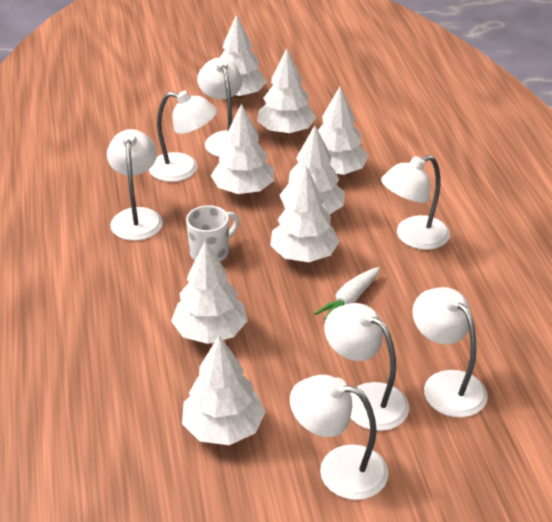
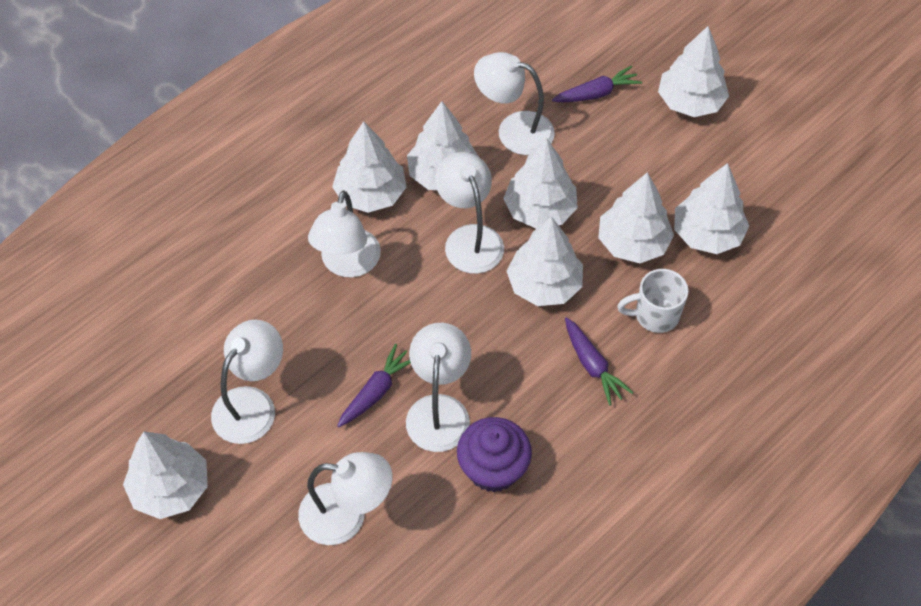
purple carrot: none = 0 -> [337,344,411,427] [552,65,642,103] [565,317,634,406] = 3
purple cupcake: none = 0 -> [457,417,532,493] = 1
white carrot: [314,267,380,320] = 1 -> none = 0
white lamp: [107,129,163,241] [149,91,217,182] [197,58,242,157] [290,375,389,500] [324,303,409,431] [381,155,450,250] [413,287,488,418] = 7 -> [211,320,283,444] [298,452,393,545] [308,190,381,277] [406,323,471,452] [435,152,504,274] [474,52,555,155] = 6

